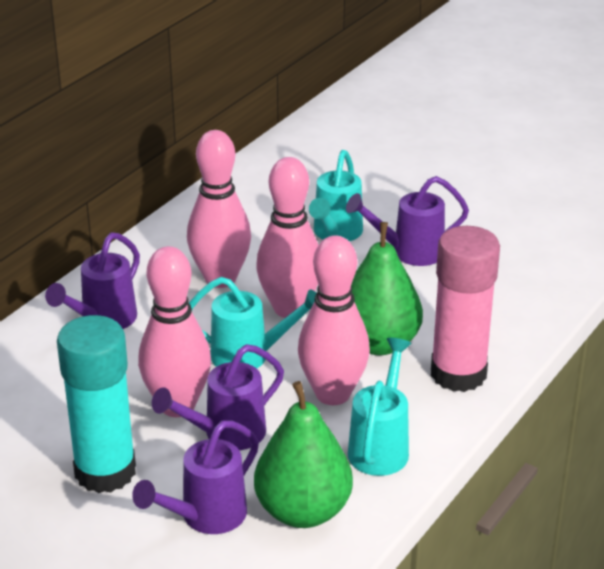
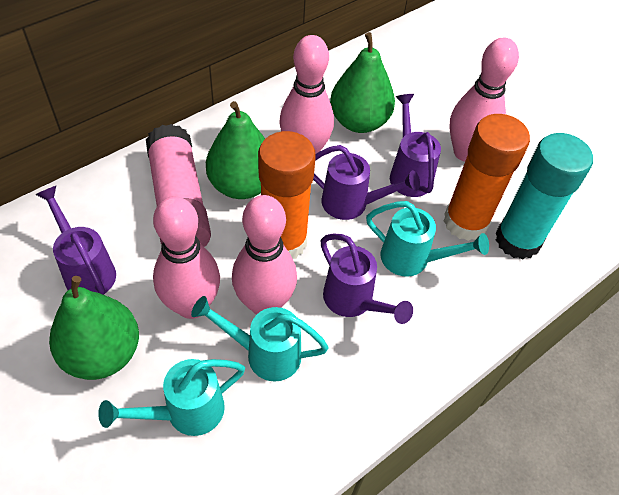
green pear: [254,381,353,528] [351,222,423,355] = 2 -> [49,276,139,380] [206,101,265,199] [330,32,395,133] = 3
orange glue stick: none = 0 -> [258,131,316,259] [444,114,530,241] = 2

